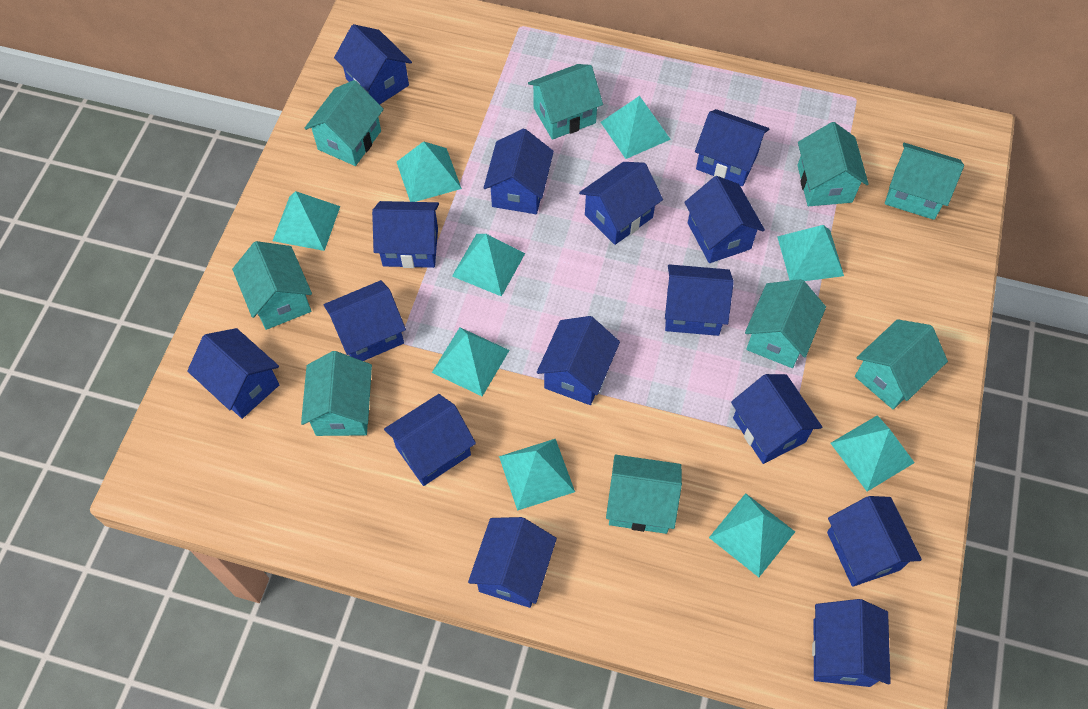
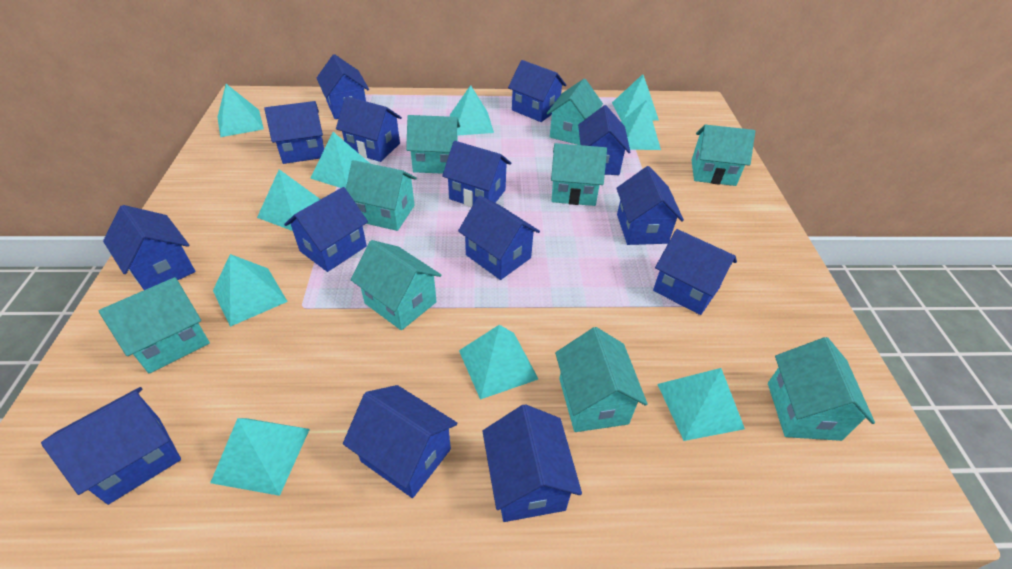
blue house: [187,328,280,419] [324,280,406,361] [334,24,412,105] [372,201,439,268] [384,394,476,486] [468,517,557,608] [484,129,554,214] [537,316,620,405] [579,162,663,245] [665,264,734,336] [684,176,765,263] [695,109,769,186] [731,374,822,464] [812,599,891,687] [827,496,922,587] = 15 -> [41,387,181,505] [103,205,195,290] [264,101,324,164] [284,187,368,272] [317,54,369,119] [336,96,402,162] [343,385,457,498] [442,141,511,207] [458,196,540,280] [482,404,582,522] [508,60,566,122] [578,105,630,175] [616,166,684,245] [653,229,737,315] = 14
turquoise pyramid: [273,191,340,251] [397,141,462,202] [432,327,510,396] [452,234,525,297] [499,439,575,511] [601,96,671,159] [709,493,795,577] [777,225,844,281] [830,415,915,491] = 9 -> [210,418,310,496] [213,254,288,327] [218,84,264,137] [257,169,321,231] [310,132,369,188] [450,85,494,136] [459,325,538,400] [612,74,659,121] [621,100,661,150] [657,368,745,441] = 10

